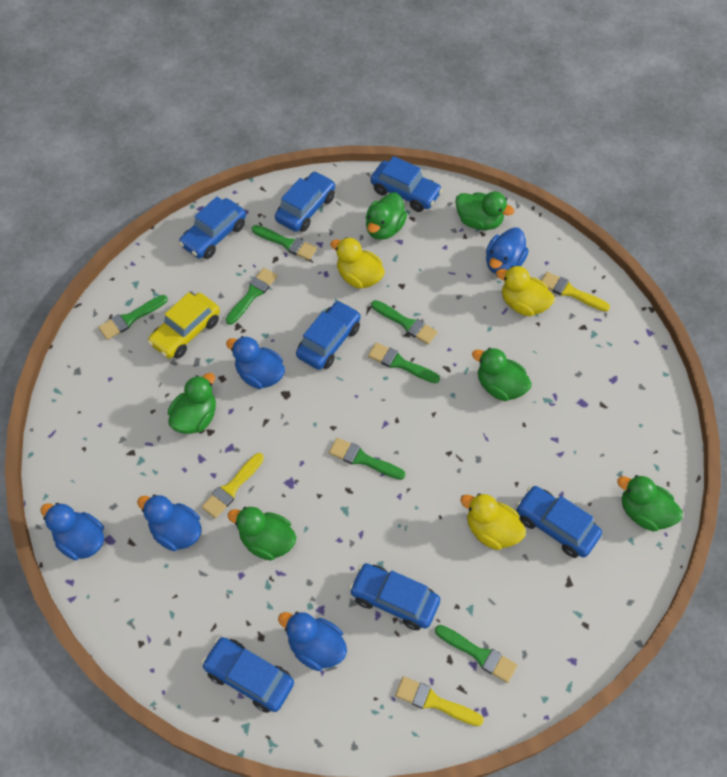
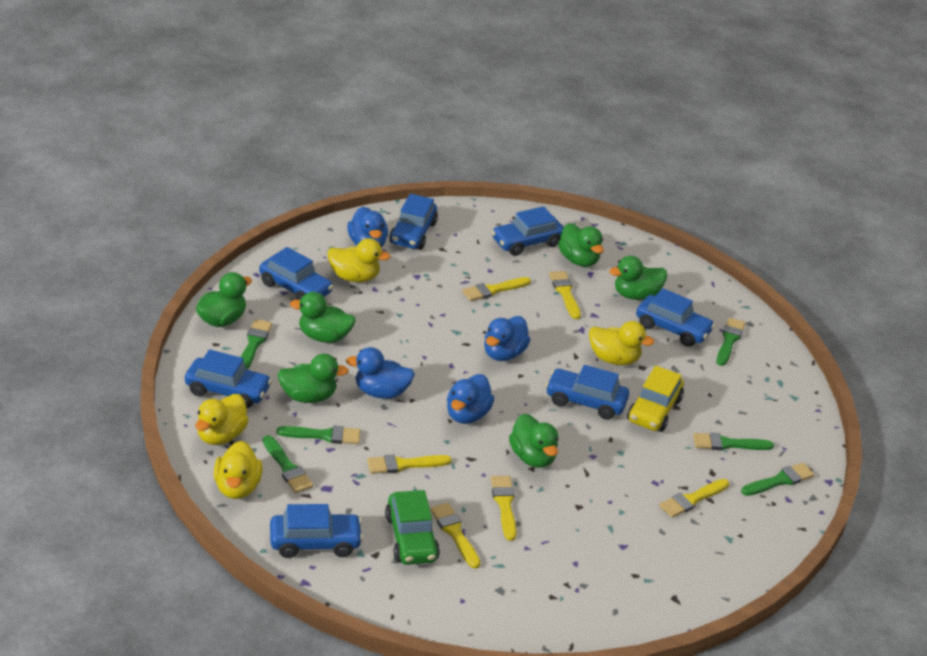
blue duck: [40,503,104,560] [137,495,201,551] [226,336,285,389] [278,612,347,671] [486,228,529,274] = 5 -> [346,347,415,399] [347,207,388,247] [447,374,494,424] [484,316,530,361] = 4
green brush: [98,295,168,340] [226,268,277,325] [252,225,317,260] [329,438,406,480] [368,342,440,383] [371,300,438,345] [435,625,517,683] = 7 -> [241,319,272,369] [263,435,313,493] [277,426,361,444] [693,433,774,450] [716,318,746,366] [741,463,815,496] = 6
green car: none = 0 -> [385,490,440,565] = 1
yellow brush: [202,453,264,518] [395,676,484,726] [541,272,610,312] = 3 -> [367,454,452,474] [430,503,481,569] [462,277,531,301] [491,476,516,541] [549,271,581,319] [659,479,729,518] = 6
yellow duck: [330,237,385,289] [460,493,526,550] [496,266,555,316] = 3 -> [195,394,249,445] [214,441,263,499] [328,238,390,282] [589,321,655,365] = 4

